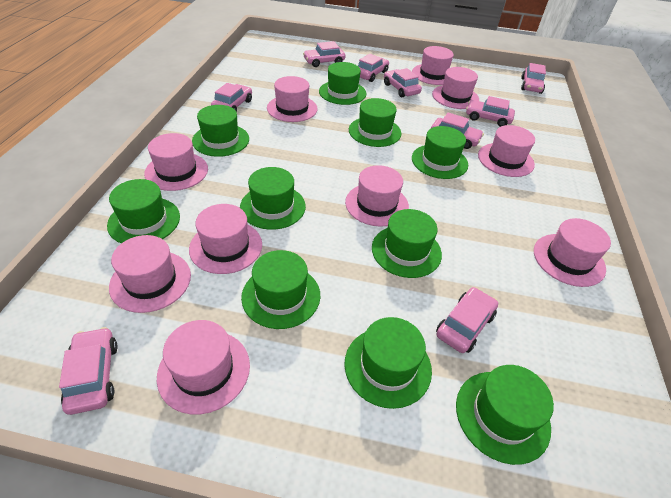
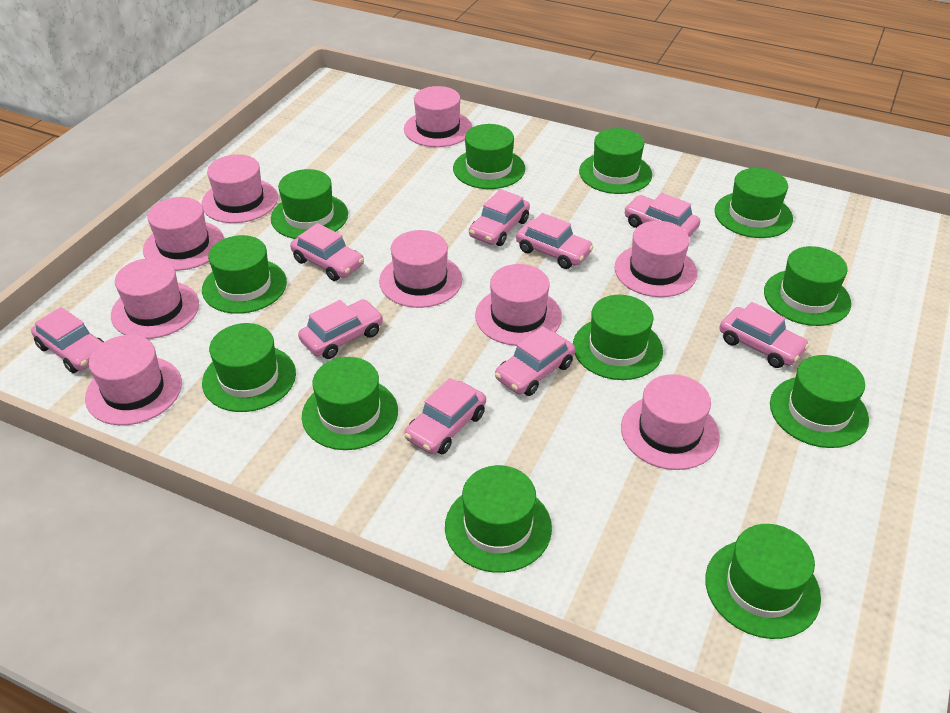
green hat: [107,179,180,243] [192,105,249,157] [240,167,306,230] [241,250,320,329] [319,62,366,105] [344,317,432,409] [349,98,401,147] [372,209,442,278] [412,126,468,179] [456,365,554,465] = 10 -> [202,235,287,314] [202,323,296,412] [271,169,348,239] [302,357,398,450] [445,465,552,573] [453,124,525,189] [573,295,663,380] [579,128,652,194] [705,524,821,639] [715,168,793,238] [764,246,851,326] [770,355,869,448] = 12
pink hat: [109,235,191,313] [144,133,208,191] [157,320,250,414] [189,204,262,274] [267,76,318,122] [345,165,409,226] [412,46,454,85] [432,67,479,109] [478,125,535,177] [534,218,611,287] = 10 -> [85,335,182,425] [111,258,199,339] [143,197,224,271] [201,154,278,223] [379,230,462,308] [404,86,472,147] [475,264,562,346] [614,221,697,297] [621,374,720,470] = 9

